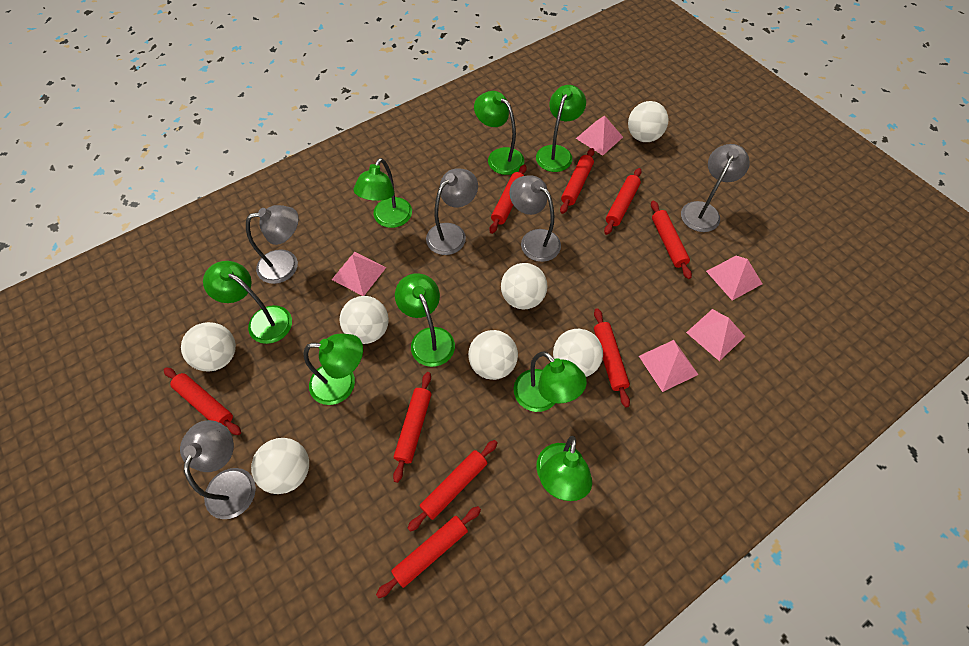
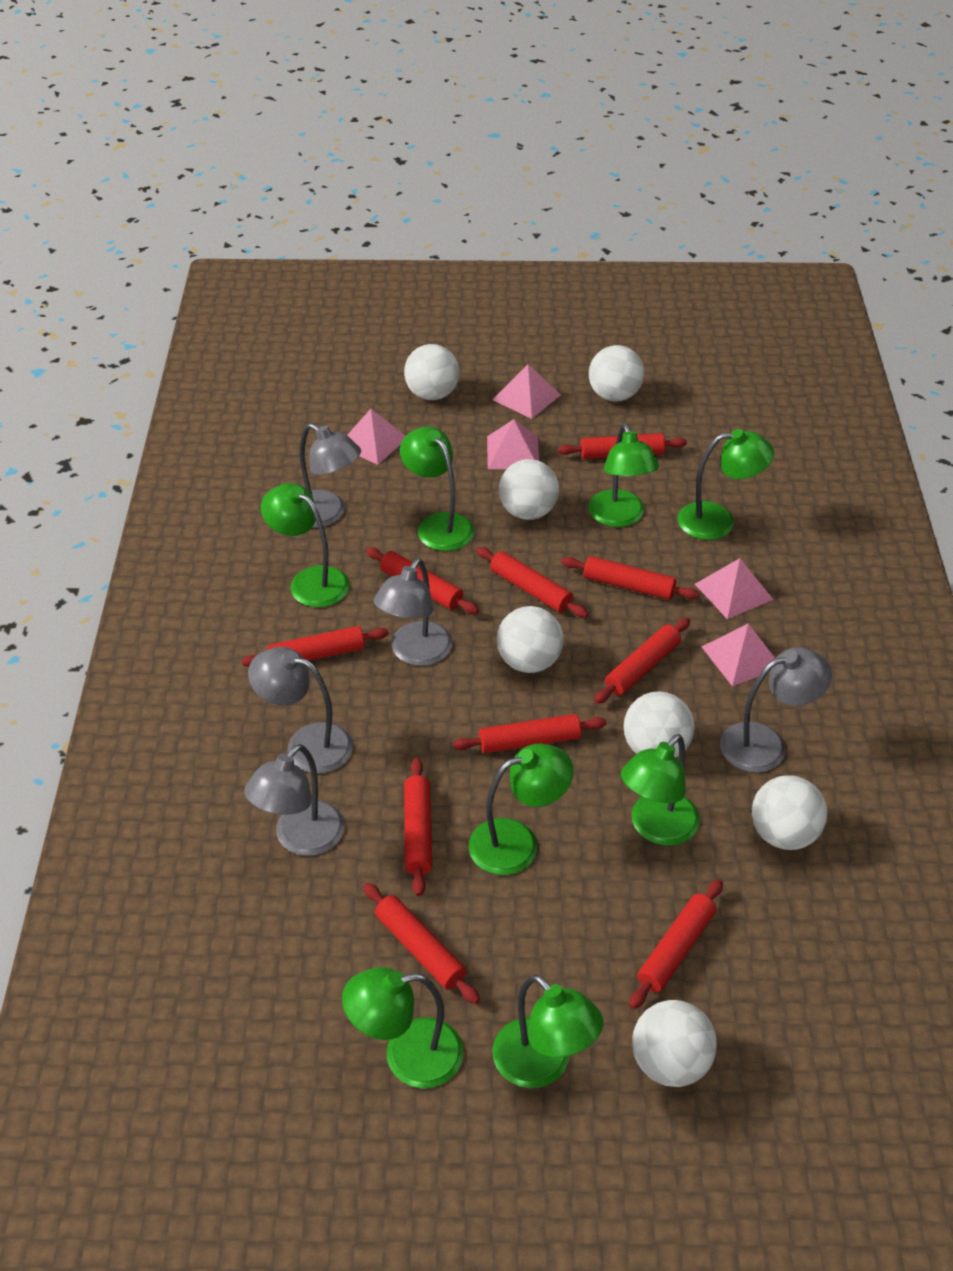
red rolling pin: [164,367,241,435] [376,506,481,598] [393,372,431,483] [407,440,498,532] [490,164,527,234] [560,148,595,214] [594,308,630,408] [604,168,642,235] [651,200,692,279] = 9 -> [242,626,389,667] [363,883,480,1004] [366,547,479,614] [404,758,432,896] [452,714,607,753] [476,547,588,618] [558,433,687,459] [561,556,699,600] [594,618,690,704] [629,879,723,1009] = 10

